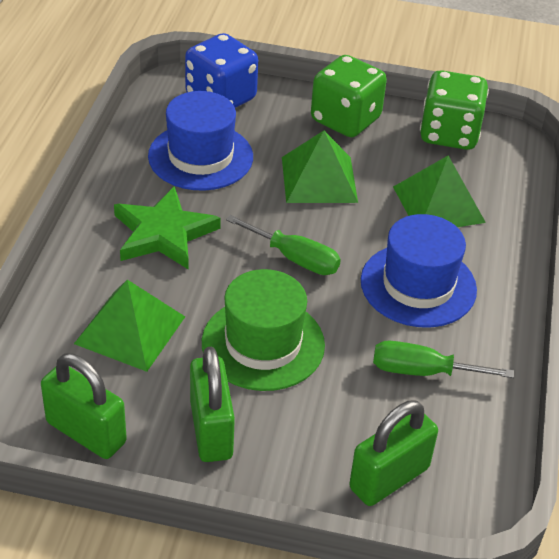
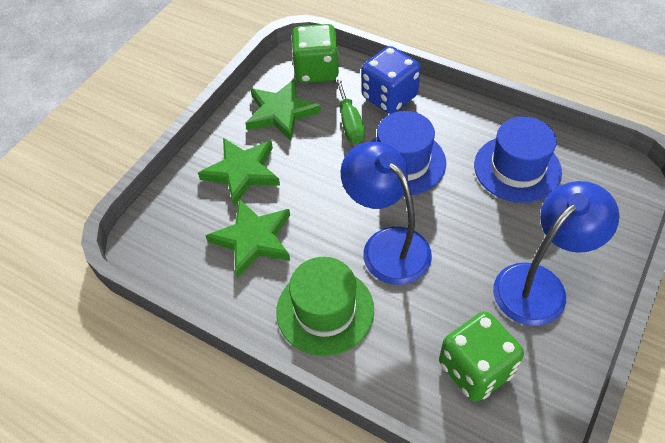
blue lamp: none = 0 -> [340,142,432,285] [493,181,619,326] = 2
green padlock: [41,354,127,459] [190,347,235,462] [349,401,438,506] = 3 -> none = 0
green pyramid: [74,280,185,372] [282,131,358,203] [393,155,486,227] = 3 -> none = 0
green screwdriver: [226,215,341,275] [373,341,514,378] = 2 -> [335,77,365,144] = 1
green star: [114,186,221,270] = 1 -> [198,138,280,206] [206,199,290,278] [245,79,321,141] = 3

